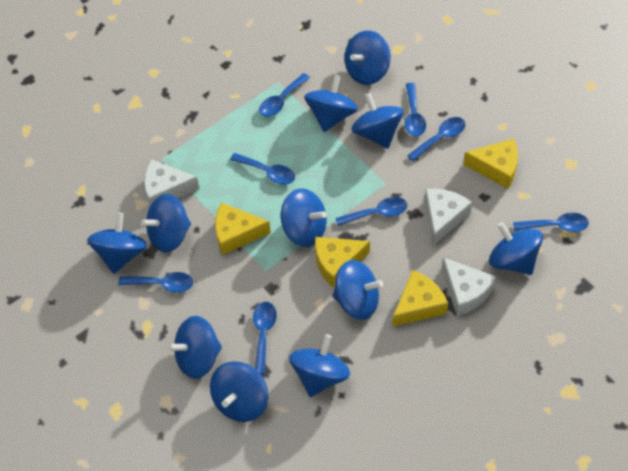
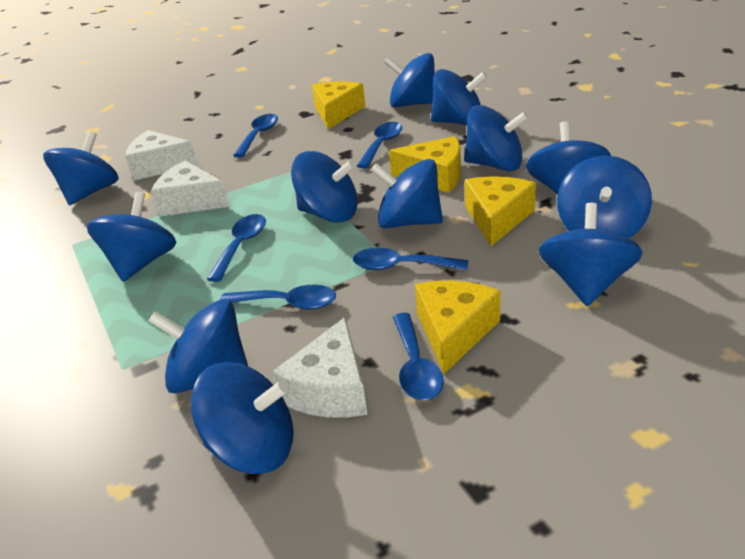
blue spinning top: [87,213,147,274] [141,194,191,253] [168,316,222,379] [210,361,268,422] [281,188,327,247] [289,334,350,397] [304,75,358,132] [333,260,383,320] [344,31,391,85] [351,93,404,149] [489,222,543,275] = 11 -> [43,131,119,205] [86,192,176,282] [148,299,248,394] [191,362,294,474] [291,151,358,223] [371,159,443,228] [384,53,435,107] [431,69,488,125] [464,105,529,171] [526,121,611,195] [538,203,642,306] [557,156,652,238] = 12
blue spoon: [118,272,193,292] [230,153,295,185] [253,302,277,374] [259,73,310,117] [335,197,407,226] [405,83,426,136] [407,117,465,162] [513,213,589,232] = 8 -> [207,214,266,282] [220,285,336,309] [233,114,278,158] [353,248,468,270] [357,122,402,169] [393,313,444,400] = 6

